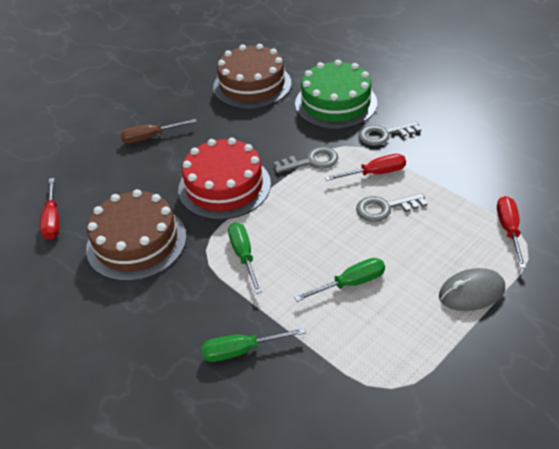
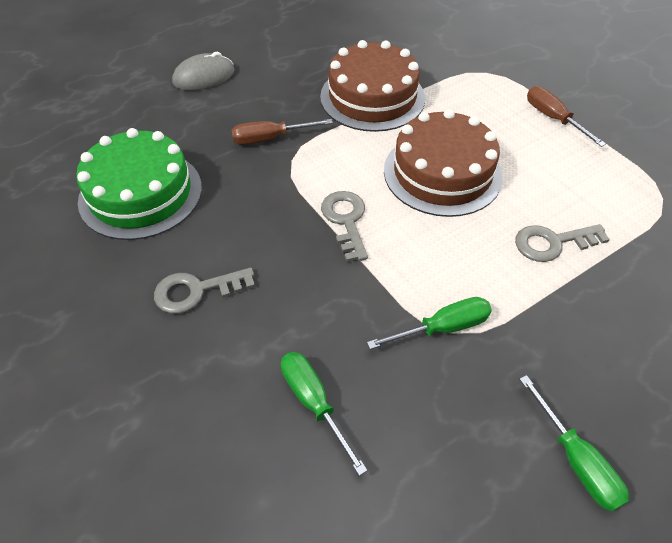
brown screwdriver: [120,119,197,143] = 1 -> [232,119,333,145] [527,86,606,147] = 2
red cake: [178,138,271,220] = 1 -> none = 0
red screwdriver: [40,178,60,240] [325,154,406,181] [497,196,526,268] = 3 -> none = 0

